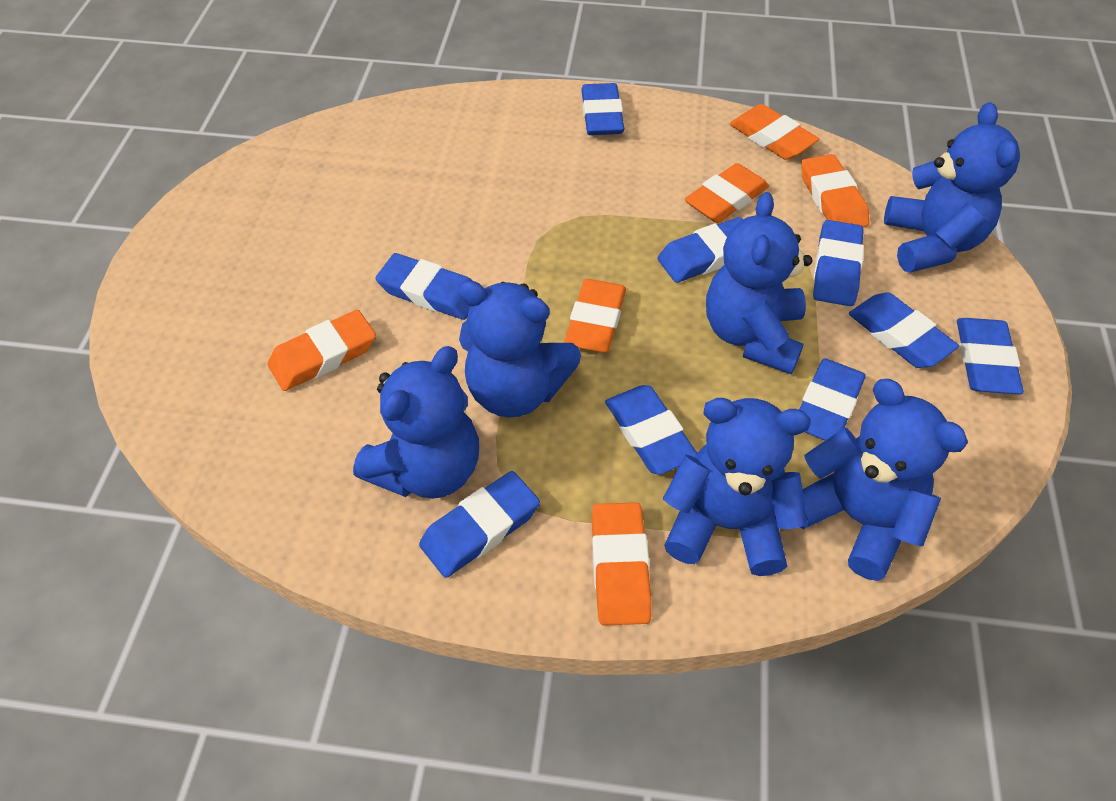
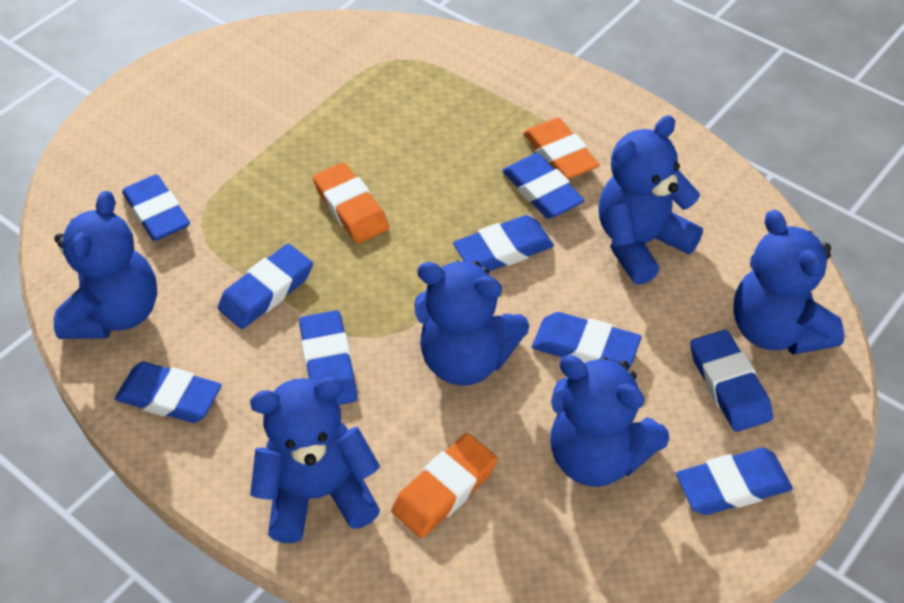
orange eraser: [267,310,376,391] [564,279,626,353] [592,502,652,626] [685,163,769,223] [730,104,819,160] [801,154,869,228] = 6 -> [313,162,389,244] [391,433,498,538] [523,118,600,180] = 3

